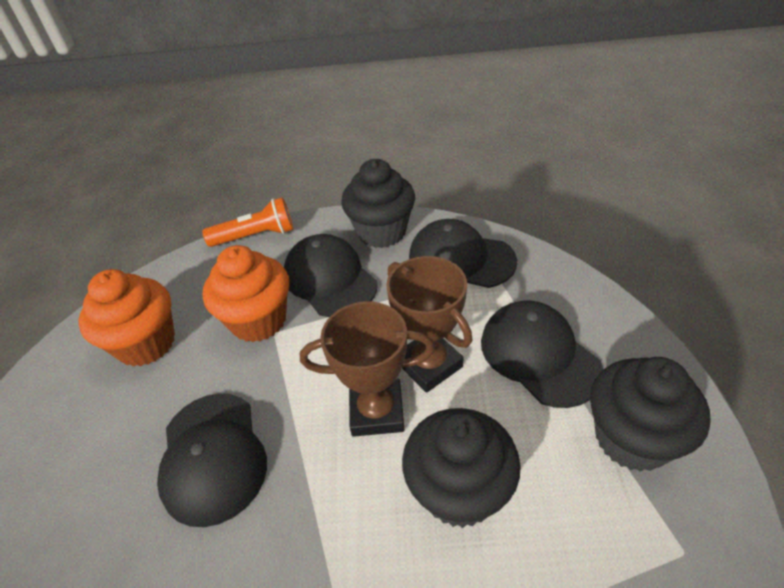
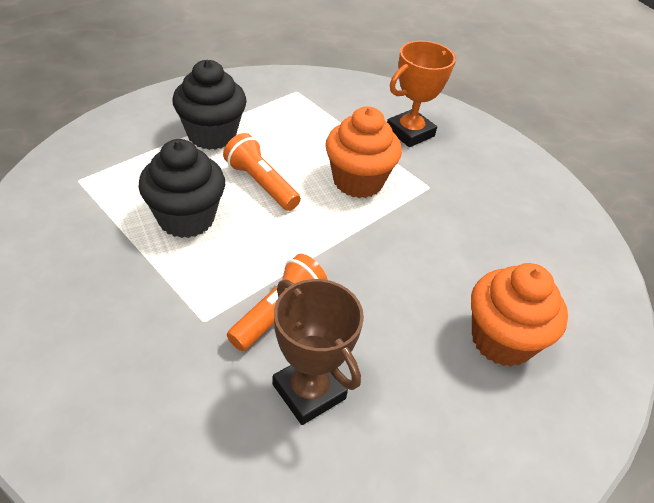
black cap: [157,393,267,527] [284,234,377,317] [409,219,517,288] [481,301,603,408] = 4 -> none = 0
black cupcake: [341,159,415,248] [402,408,521,528] [590,357,711,472] = 3 -> [138,139,225,238] [172,60,247,150] = 2
brown trophy: [300,302,435,437] [386,256,472,393] = 2 -> [273,279,364,425] = 1
orange flashlight: [202,197,293,247] = 1 -> [223,133,301,211] [227,254,328,351] = 2
orange trophy: none = 0 -> [387,41,456,147] = 1

